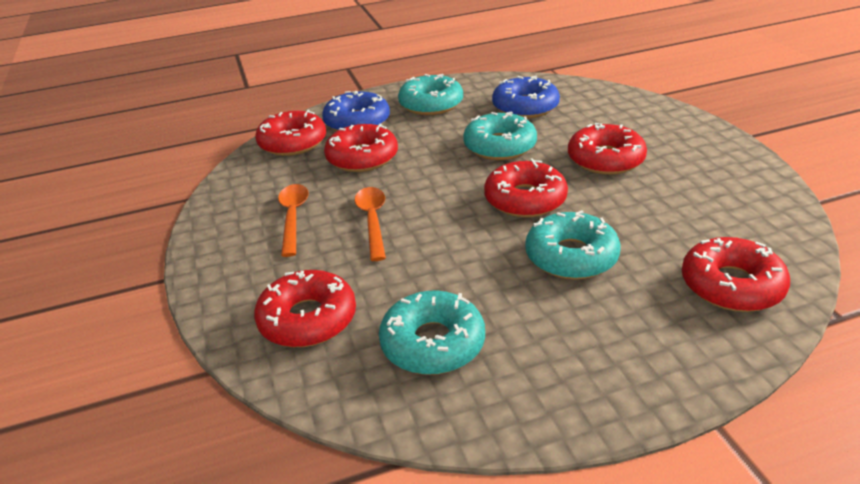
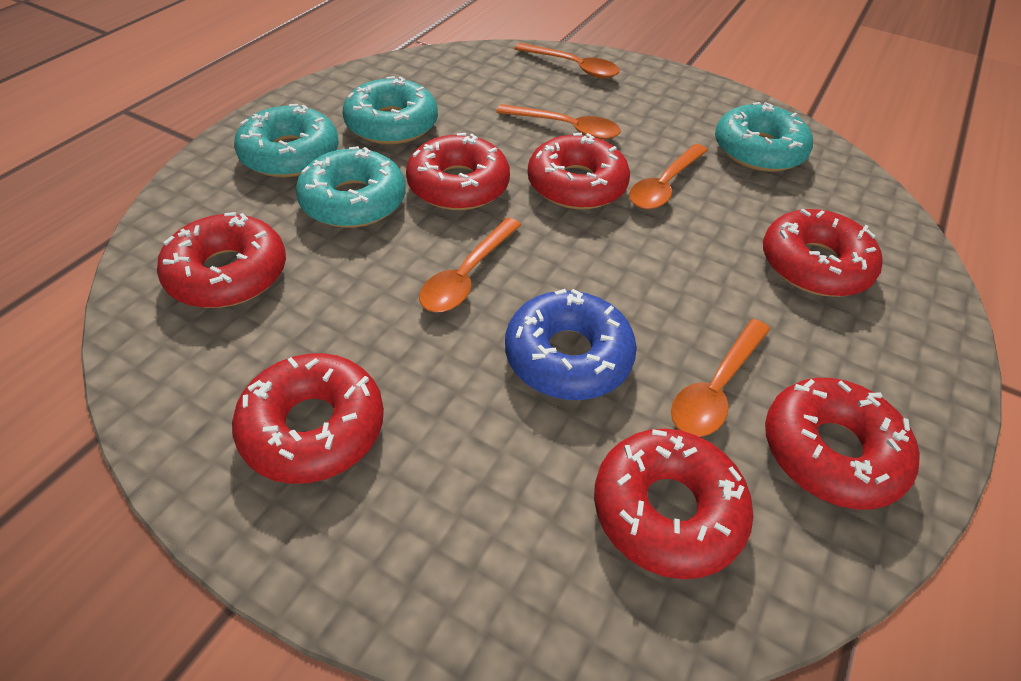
blue donut: [322,91,390,131] [492,76,560,118] = 2 -> [505,289,637,400] = 1
orange spoon: [278,184,309,257] [355,187,386,261] = 2 -> [419,218,521,312] [496,104,621,140] [514,43,620,78] [629,144,708,210] [671,319,770,437] = 5
red donut: [254,270,356,347] [255,110,326,156] [324,124,398,172] [484,158,568,218] [568,123,647,175] [682,237,790,312] = 6 -> [157,212,286,308] [232,353,384,484] [406,133,510,210] [528,133,630,210] [594,429,753,579] [763,209,883,297] [765,378,920,510] = 7

